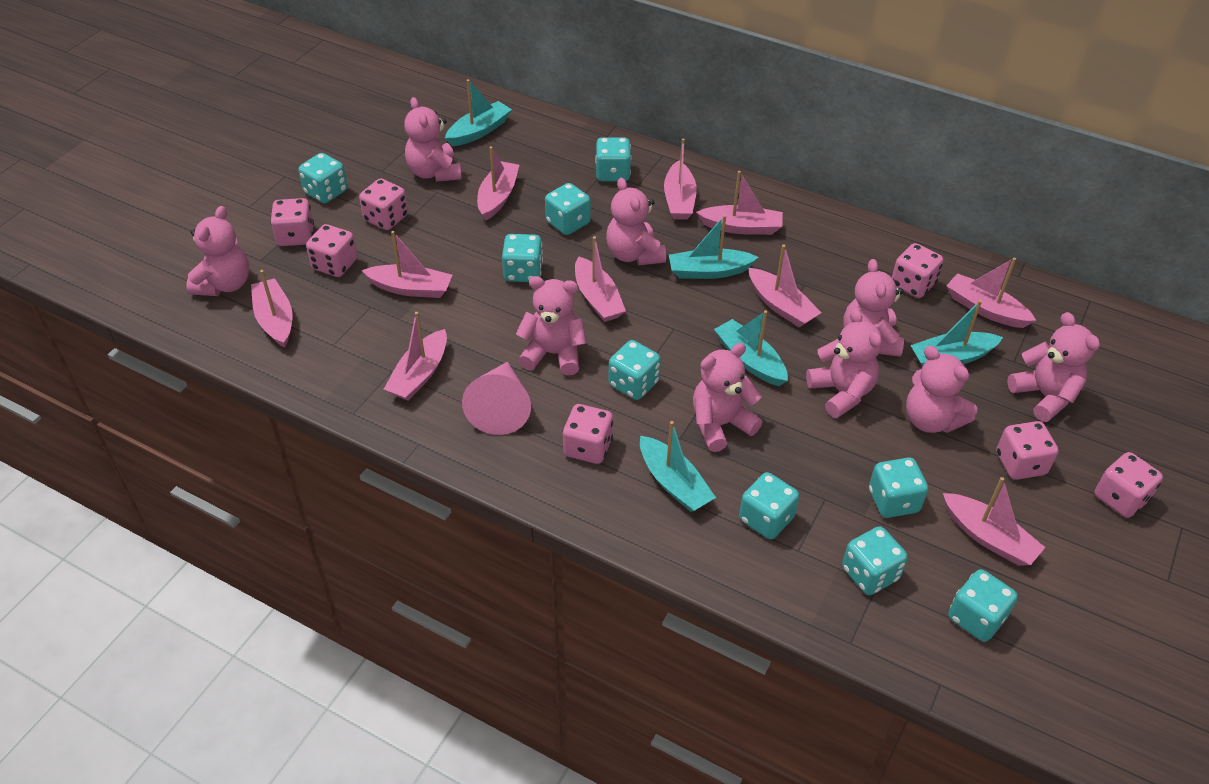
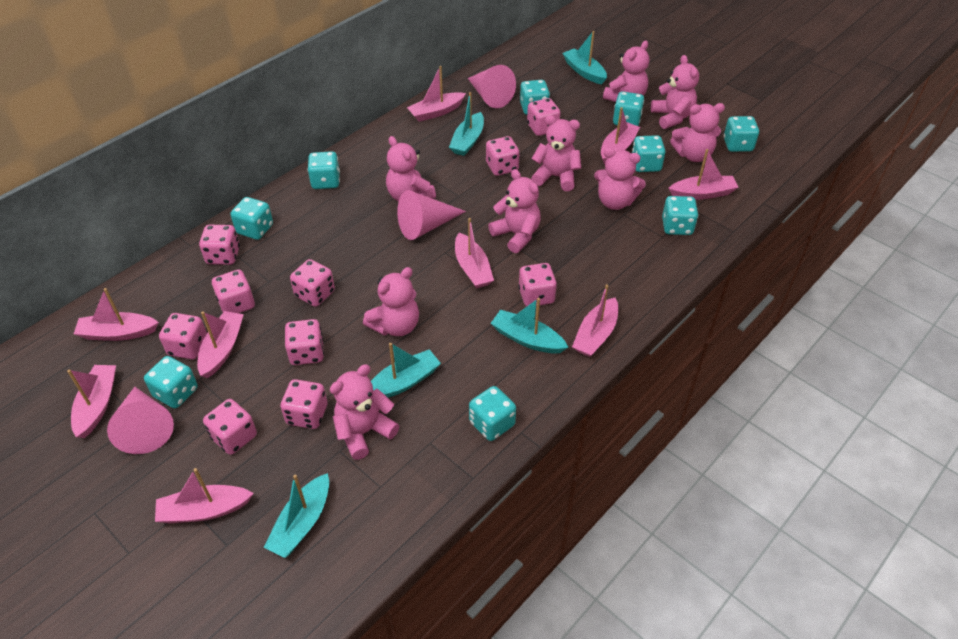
pink boat: [251,270,292,348] [361,231,452,298] [384,312,447,401] [477,146,519,220] [575,236,626,322] [664,139,697,220] [696,171,783,235] [749,245,822,327] [943,477,1046,566] [946,257,1036,328] = 10 -> [67,365,116,438] [74,288,159,341] [155,468,254,523] [197,311,244,378] [407,66,466,122] [455,218,494,289] [572,284,618,357] [601,107,640,164] [669,149,739,200] = 9
pink cone: [462,362,531,435] = 1 -> [107,387,174,454] [397,190,466,240] [468,65,516,108] = 3
pink dice: [270,198,314,246] [306,224,357,277] [359,179,408,230] [563,404,613,464] [892,243,943,298] [996,421,1059,480] [1094,452,1163,518] = 7 -> [159,313,207,359] [199,225,240,265] [203,399,257,455] [212,270,255,313] [280,379,327,429] [285,319,324,365] [290,259,335,307] [486,136,520,176] [518,263,557,306] [527,98,560,136] = 10

